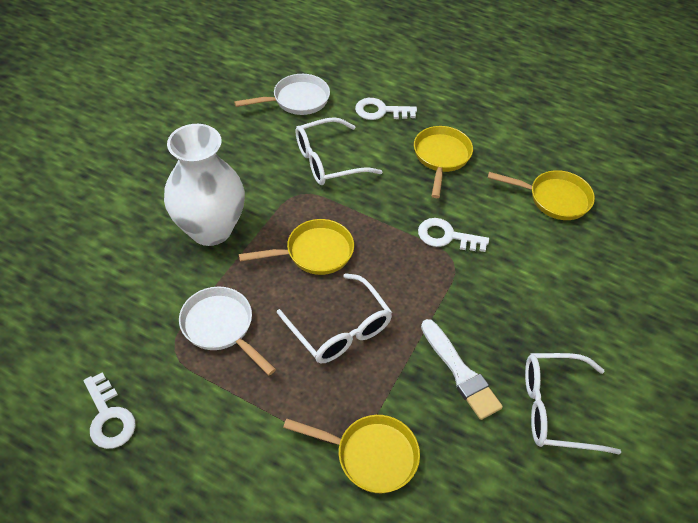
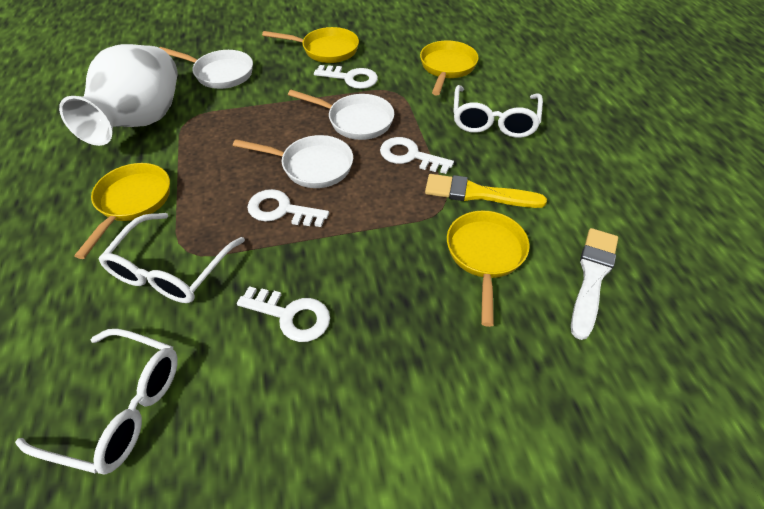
white key: [84,372,136,449] [355,98,417,120] [418,218,489,252] = 3 -> [237,286,330,342] [247,189,329,227] [314,65,378,89] [380,137,454,174] = 4
white pan: [179,287,276,375] [234,74,330,115] = 2 -> [159,47,253,89] [233,135,353,188] [288,90,394,140] = 3
yellow brush: none = 0 -> [425,174,547,208] = 1

